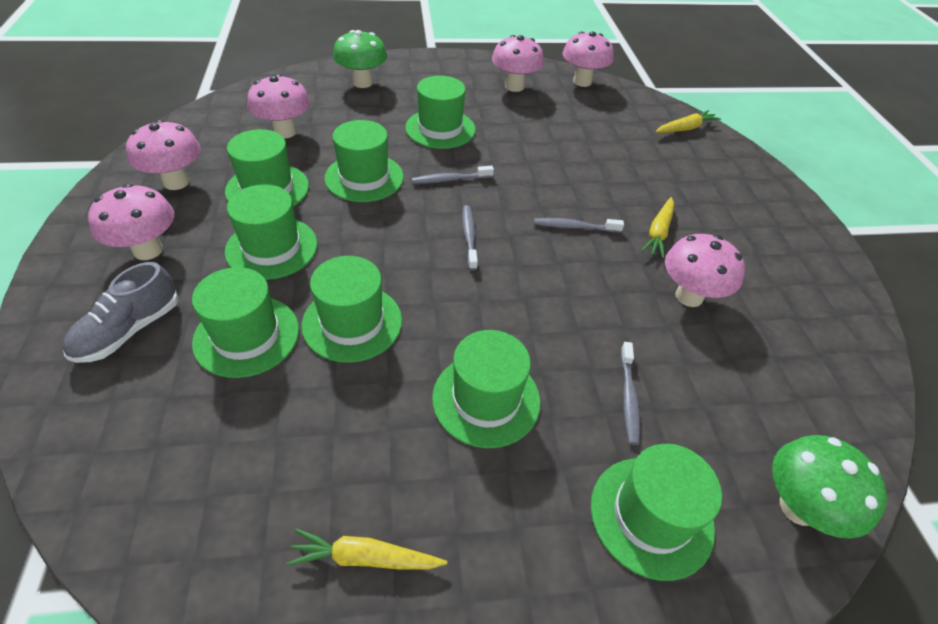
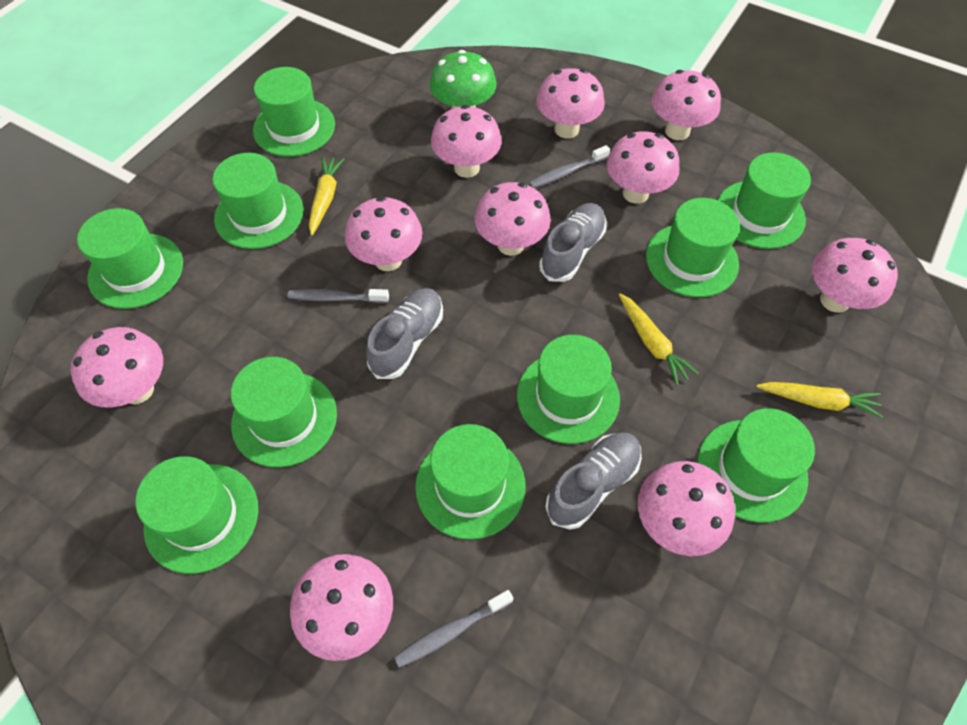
green hat: [192,267,299,378] [225,129,309,207] [225,184,317,280] [302,256,402,363] [324,120,404,202] [405,76,475,149] [432,330,540,448] [591,444,722,581] = 8 -> [77,208,183,309] [135,456,258,574] [212,153,304,249] [231,357,337,467] [253,67,335,157] [415,424,526,540] [517,335,620,444] [646,198,740,297] [698,408,815,523] [718,152,811,249] = 10
green mushroom: [333,30,387,88] [772,435,887,539] = 2 -> [430,50,497,109] = 1
grey shoe: [62,262,179,363] = 1 -> [366,288,443,379] [539,203,607,282] [545,432,642,530] = 3
grey toothbrush: [412,166,494,184] [462,205,478,270] [534,218,624,233] [620,342,640,445] = 4 -> [287,289,389,303] [394,590,513,668] [529,145,610,188] = 3
pink mushroom: [88,184,174,260] [126,120,201,190] [247,74,310,139] [492,35,544,92] [563,31,614,87] [665,234,745,307] = 6 -> [71,327,163,408] [290,554,393,661] [345,197,422,271] [431,105,502,178] [475,182,551,256] [536,68,605,138] [606,131,679,204] [637,461,735,556] [652,70,721,140] [812,238,898,313] = 10

